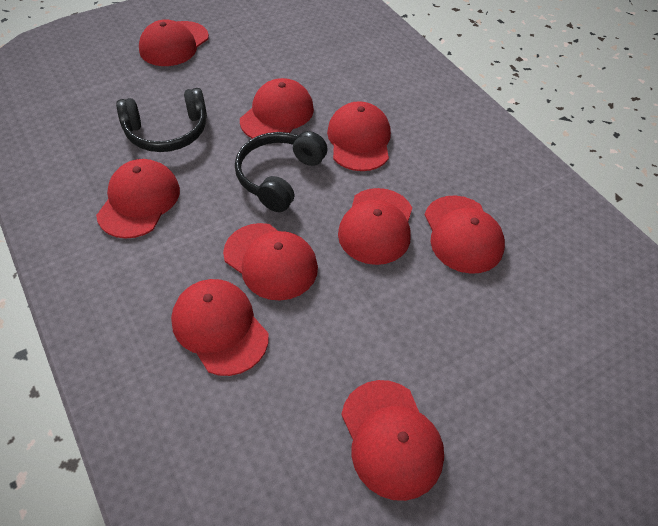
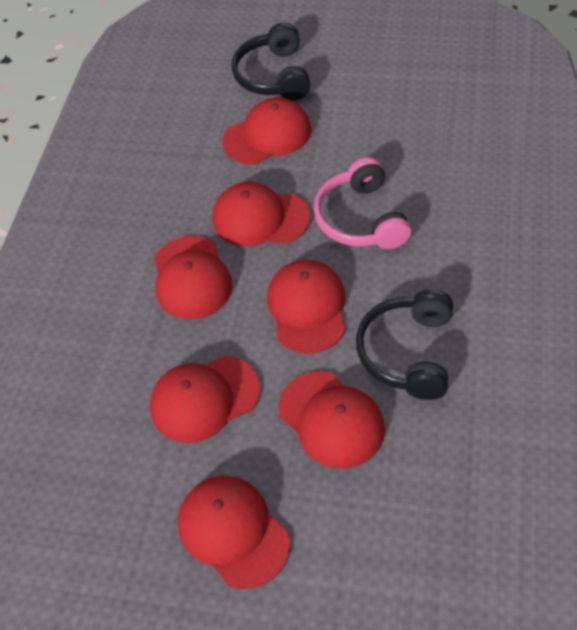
pink headphones: none = 0 -> [314,157,411,249] = 1
red cap: [96,159,180,239] [139,19,209,66] [171,279,269,376] [223,223,318,301] [240,78,314,139] [327,101,391,171] [338,188,412,265] [341,380,444,501] [425,196,505,274] = 9 -> [150,356,260,443] [154,236,233,320] [178,476,290,589] [213,182,311,246] [222,97,311,165] [267,260,345,354] [278,371,385,469] = 7

